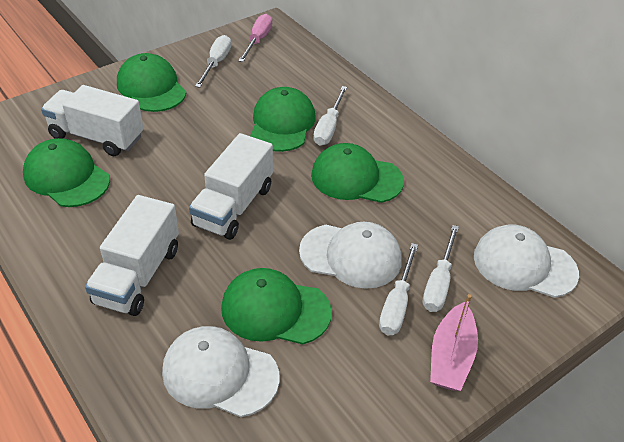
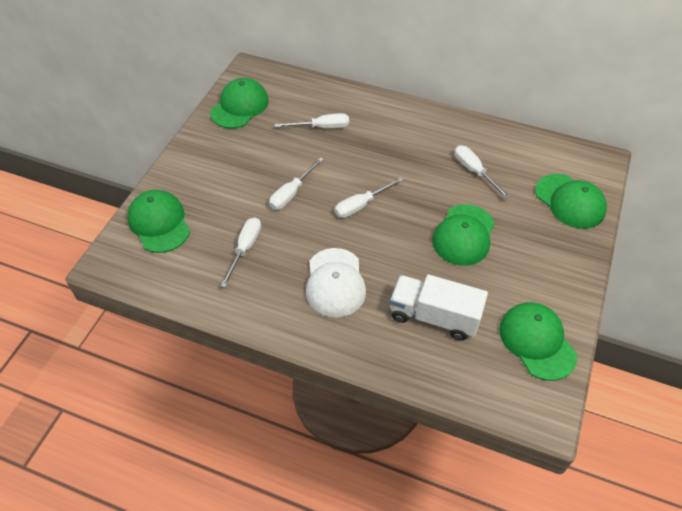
pink boat: [430,294,478,391] = 1 -> none = 0
pink screwdriver: [238,14,272,62] = 1 -> none = 0
white cap: [162,326,280,417] [299,222,402,289] [474,225,579,298] = 3 -> [306,248,366,318] = 1
white screwdriver: [195,35,231,88] [313,86,347,146] [379,243,418,335] [423,225,459,312] = 4 -> [221,217,261,288] [269,158,324,210] [275,113,349,129] [335,177,404,218] [455,146,510,199] = 5
white truck: [41,85,144,156] [85,195,179,316] [189,133,273,240] = 3 -> [390,274,488,341] = 1

